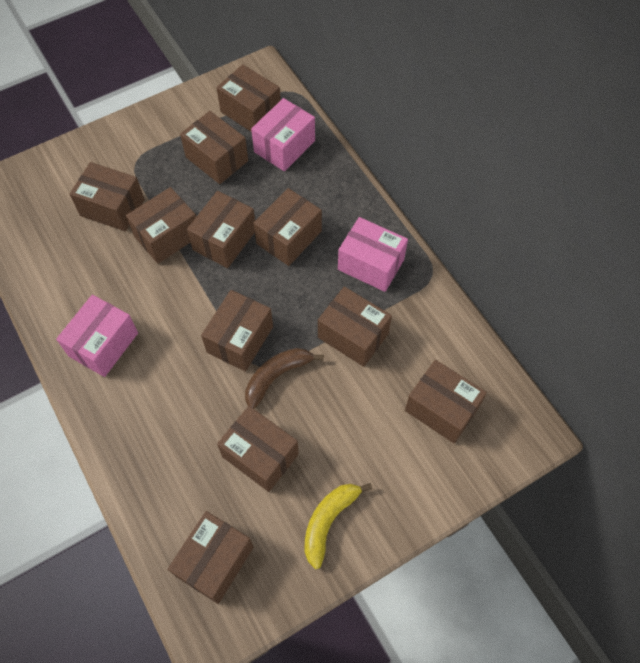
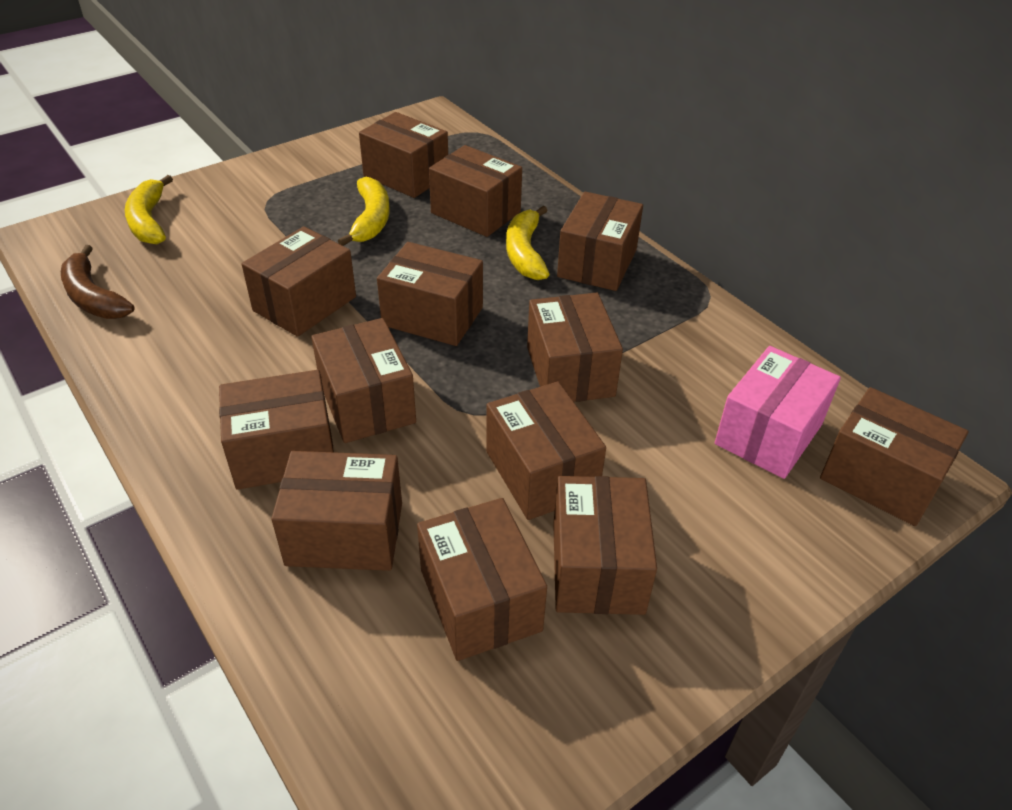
brown box: [70,162,145,231] [126,187,196,264] [168,511,254,604] [180,111,248,184] [187,191,255,268] [201,290,273,372] [216,64,281,132] [217,406,299,492] [254,188,322,266] [318,287,392,367] [405,360,487,443] = 11 -> [219,370,334,490] [241,227,356,337] [271,451,402,571] [311,318,416,443] [359,112,448,198] [377,242,483,346] [417,498,547,661] [429,145,522,237] [486,381,606,520] [527,293,623,402] [553,476,657,615] [557,192,643,291] [820,387,968,526] = 13
pink box: [56,295,138,377] [251,98,315,172] [338,217,408,292] = 3 -> [715,346,841,479] = 1
yellow banana: [304,483,372,569] = 1 -> [125,175,173,244] [338,177,390,246] [506,206,550,280] = 3

